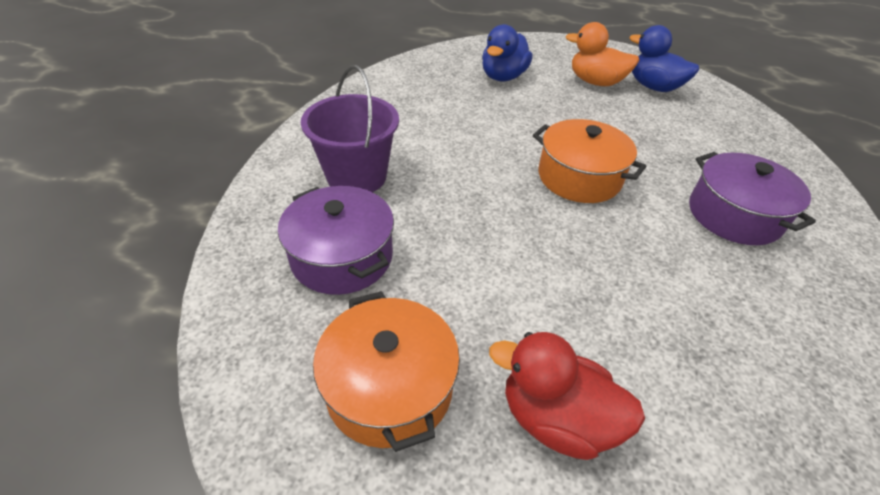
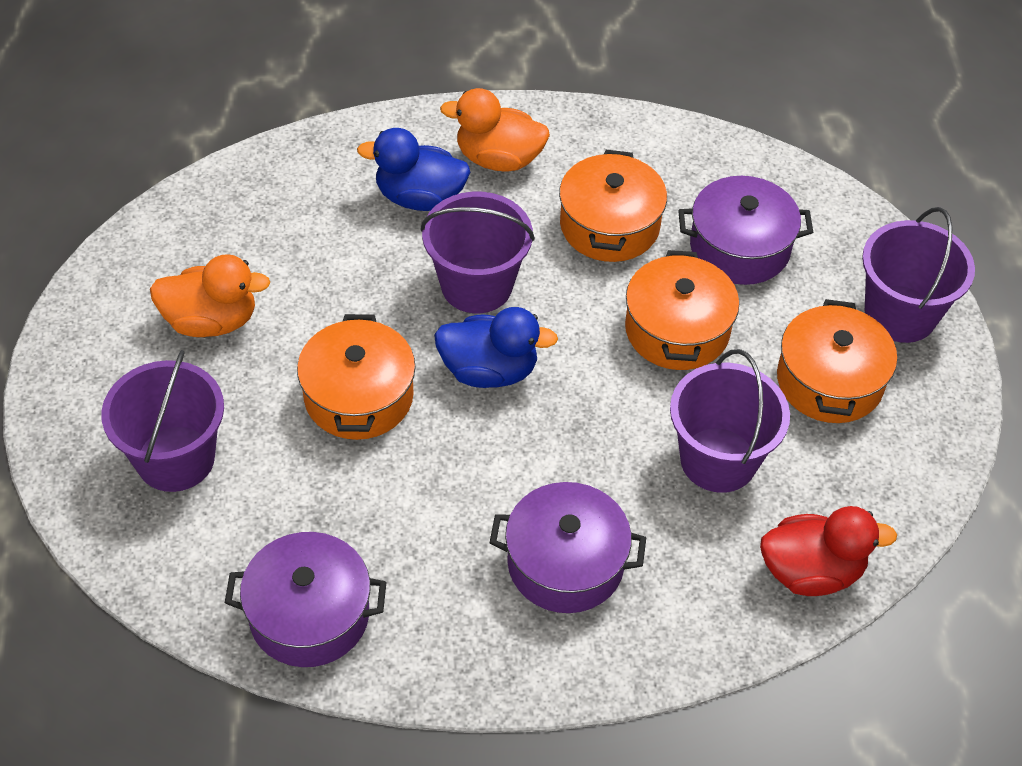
orange duck: [566,22,639,86] = 1 -> [150,254,270,337] [440,88,550,172] = 2
orange pot: [313,291,460,452] [533,119,646,203] = 2 -> [297,314,416,440] [559,150,667,262] [625,250,739,370] [777,299,897,423] = 4
purple bucket: [301,65,399,192] = 1 -> [101,350,224,492] [420,192,535,313] [670,349,790,493] [862,207,975,343] = 4
purple pot: [278,186,394,295] [689,152,816,245] = 2 -> [225,532,387,667] [490,482,646,613] [678,176,813,285] = 3

